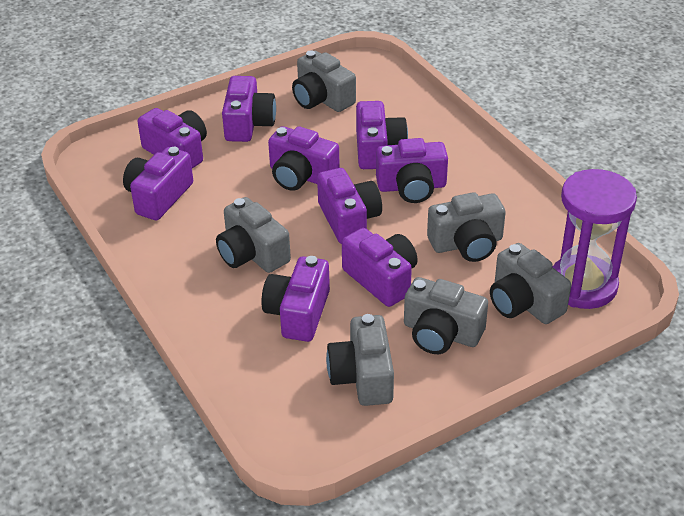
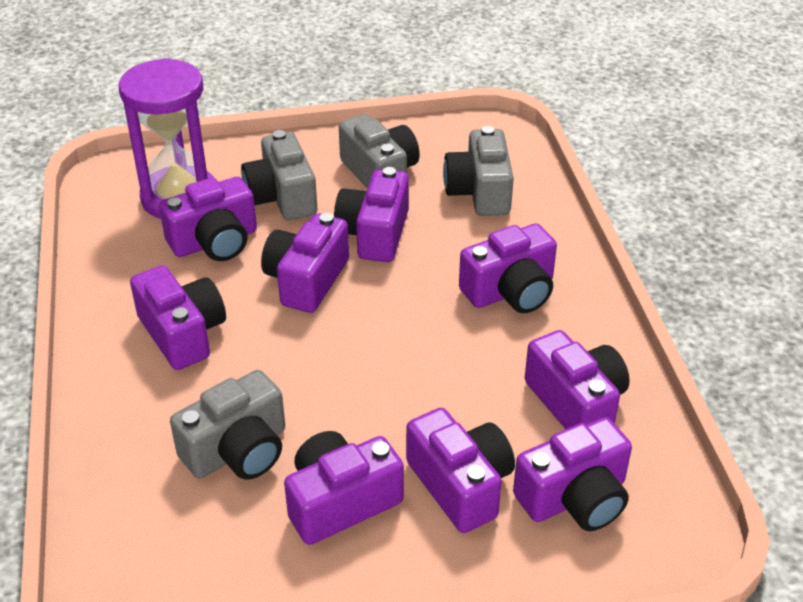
grey camera: [216,197,291,273] [292,51,356,112] [326,314,394,406] [404,277,488,354] [427,192,506,262] [490,243,571,324] = 6 -> [170,370,285,480] [241,130,317,220] [339,114,420,188] [443,126,514,216] = 4

